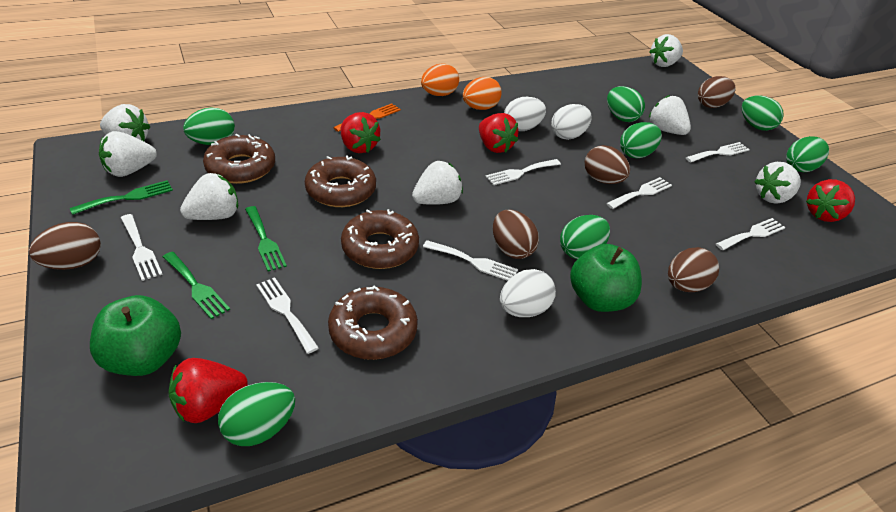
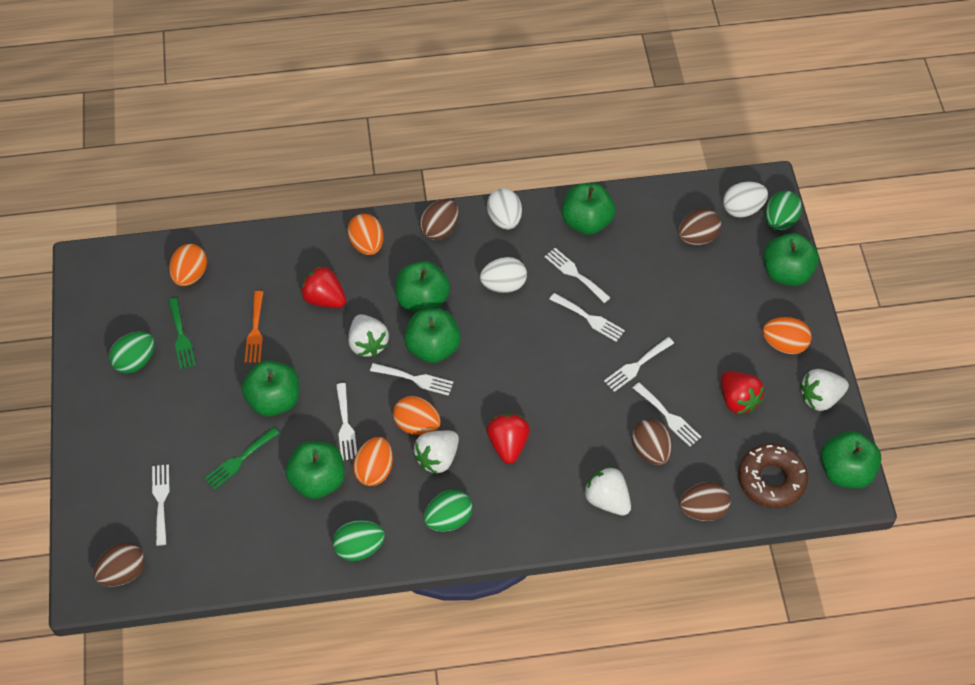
brown donut: [203,134,275,184] [305,155,376,207] [328,286,418,360] [341,209,419,269] = 4 -> [738,444,808,508] = 1
green apple: [90,295,181,376] [570,244,642,312] = 2 -> [242,360,299,417] [285,441,345,499] [395,261,450,313] [404,309,461,363] [562,183,615,235] [764,233,819,286] [821,431,881,489] = 7
green egg: [183,107,235,145] [218,382,295,446] [560,215,610,259] [607,86,645,122] [620,122,662,159] [742,95,784,131] [786,136,829,172] = 7 -> [109,332,155,374] [333,520,385,561] [424,490,473,532] [765,191,802,231] = 4
green fork: [70,180,173,215] [163,252,230,319] [245,206,287,272] = 3 -> [168,298,196,370] [204,427,280,490] = 2
orange egg: [421,63,459,96] [463,77,502,110] = 2 -> [169,244,207,286] [347,214,384,255] [353,437,393,486] [393,396,441,435] [763,317,811,354] = 5
red strawberry: [168,358,248,423] [341,112,381,153] [479,113,519,153] [806,179,855,222] = 4 -> [301,266,346,308] [487,414,530,464] [721,371,764,414] = 3
white strawberry: [99,131,157,177] [100,104,150,141] [180,173,238,220] [412,161,463,205] [649,34,683,67] [649,95,691,135] [754,162,801,204] = 7 -> [348,314,389,357] [413,431,459,474] [584,466,631,516] [800,369,849,411] = 4

